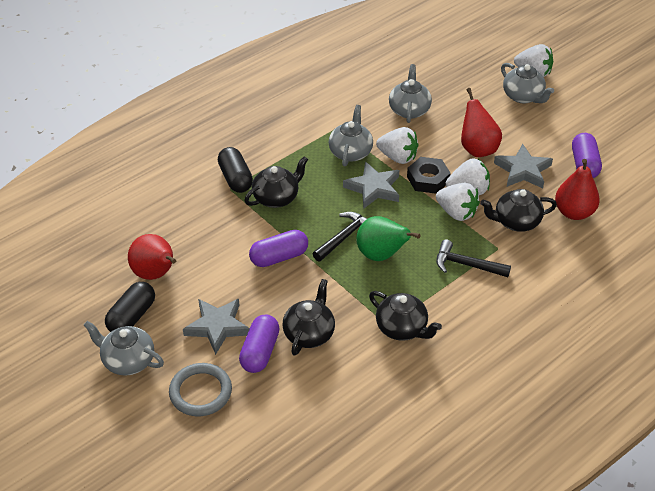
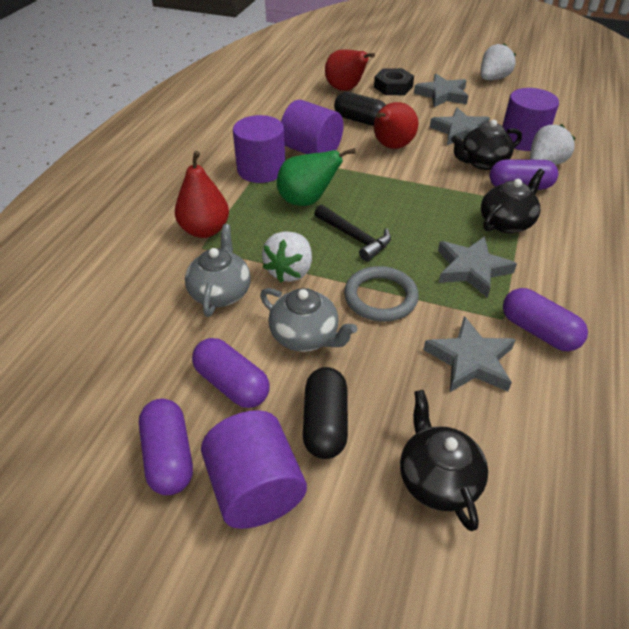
black hammer: [313,212,367,261] [436,240,511,277] = 2 -> [314,205,391,261] = 1
black teapot: [244,156,308,208] [282,279,335,356] [369,291,442,341] [480,189,557,232] = 4 -> [400,390,488,531] [451,120,522,170] [481,169,545,233] = 3
grey star: [183,299,250,355] [343,162,399,208] [494,144,553,188] = 3 -> [414,74,468,107] [423,316,516,392] [430,108,490,145] [438,236,517,298] = 4
grey teapot: [83,321,164,376] [329,105,373,167] [389,64,432,123] [501,63,554,104] = 4 -> [185,224,251,317] [260,288,357,352] = 2
purple capsule: [239,314,280,373] [249,230,308,267] [572,133,602,178] = 3 -> [139,399,193,495] [192,338,270,408] [489,159,558,190] [503,288,588,351] = 4
purple cylinder: none = 0 -> [201,410,307,529] [233,115,285,183] [281,100,344,154] [502,88,559,151] = 4
white strawberry: [376,127,418,164] [436,183,480,221] [446,159,490,195] [514,44,553,77] = 4 -> [262,231,312,282] [481,43,516,80] [530,124,576,165] = 3

